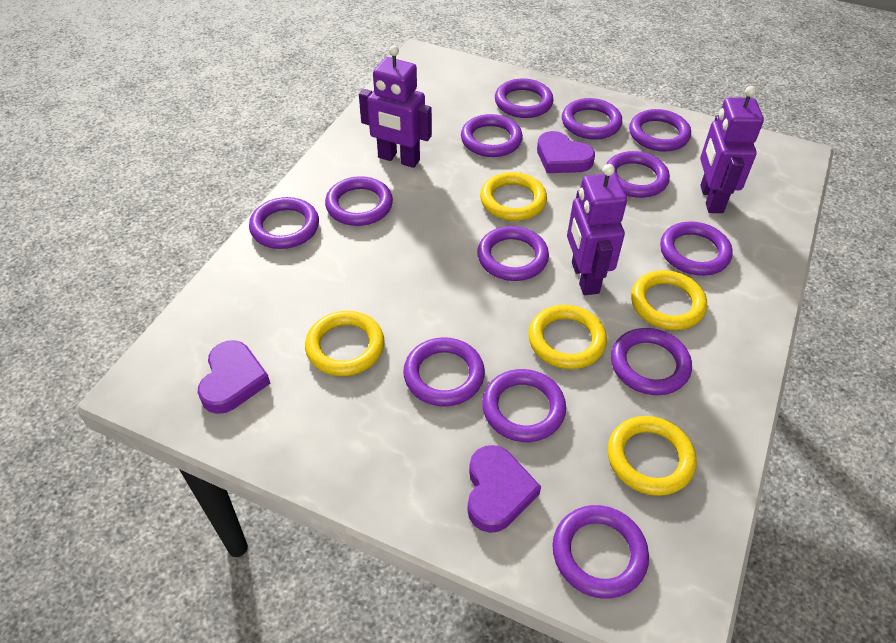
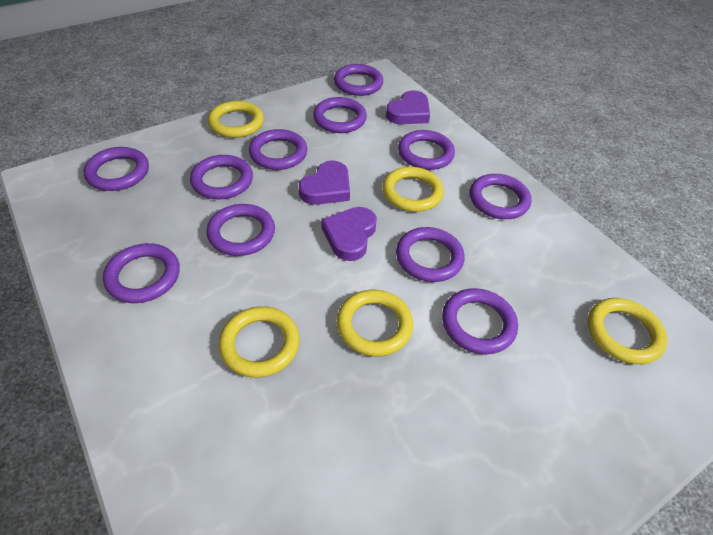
purple ring: [249,197,319,249] [325,176,393,226] [403,337,485,406] [461,114,523,157] [477,226,549,281] [482,369,566,442] [495,79,554,118] [552,505,649,599] [562,98,622,140] [607,151,670,198] [611,328,692,395] [629,109,691,152] [660,221,733,276] = 13 -> [84,147,149,191] [103,243,180,303] [190,155,253,199] [206,204,275,256] [249,129,307,170] [313,97,367,133] [334,64,383,96] [396,227,464,282] [398,130,455,170] [442,288,518,354] [470,174,531,219] = 11
purple robot: [359,45,432,168] [567,164,627,295] [700,86,764,213] = 3 -> none = 0

